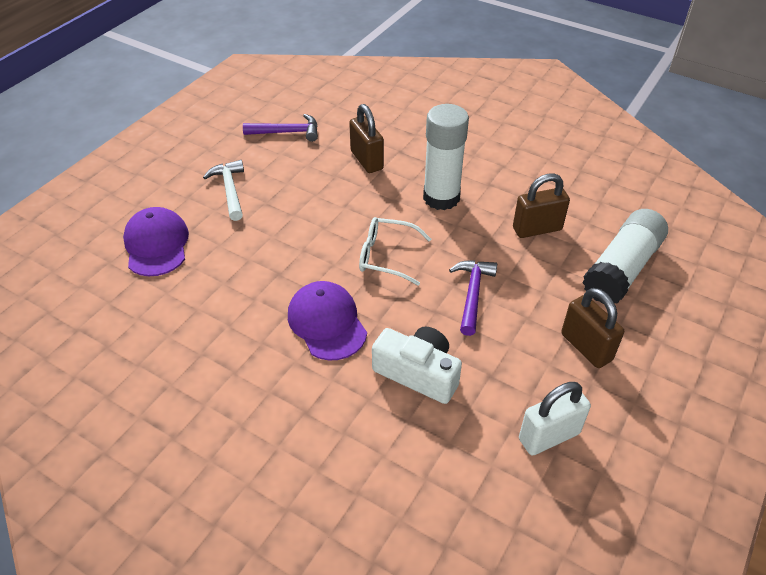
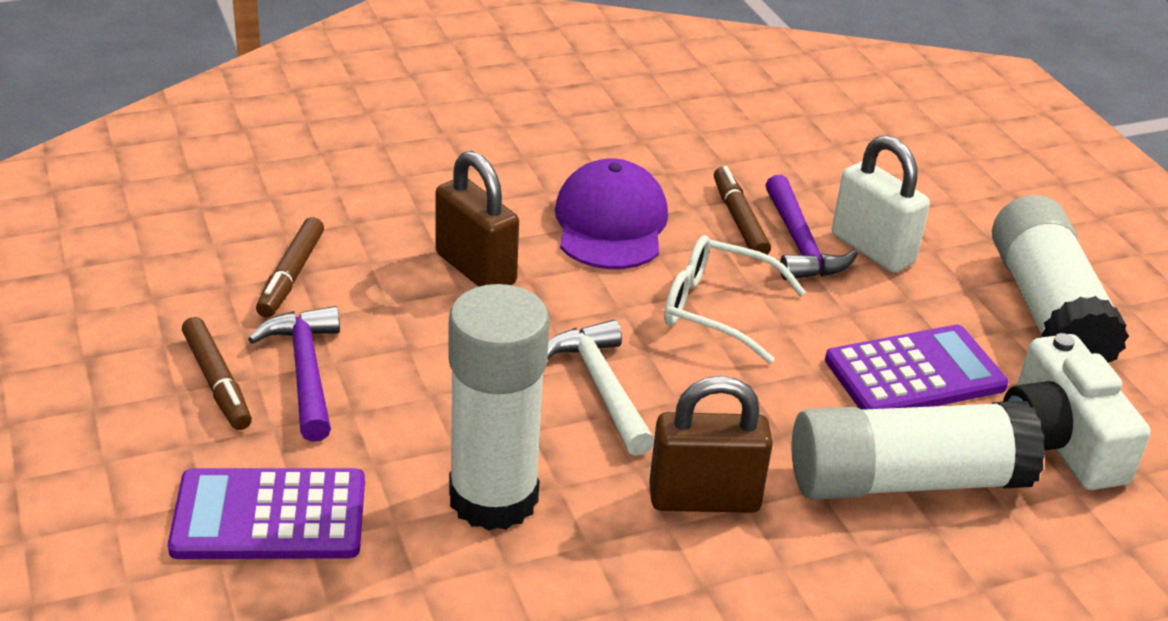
brown marker: none = 0 -> [182,317,252,430] [256,217,324,318] [714,166,771,255] = 3
brown padlock: [349,104,384,173] [513,174,570,238] [561,288,624,368] = 3 -> [436,151,519,287] [649,376,773,513] = 2
purple calculator: none = 0 -> [168,468,365,559] [825,325,1009,410] = 2
purple cap: [123,207,189,276] [288,281,367,360] = 2 -> [555,158,668,269] = 1
white glue stick: [423,104,469,210] [582,209,668,304] = 2 -> [448,284,550,531] [792,401,1045,500] [992,195,1129,363] = 3

